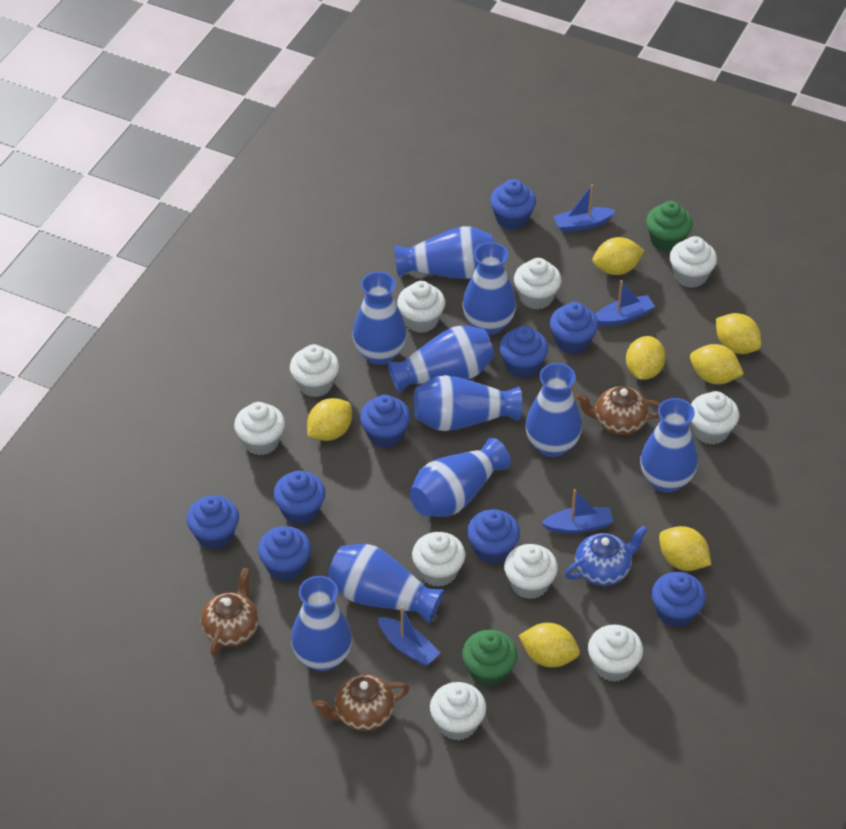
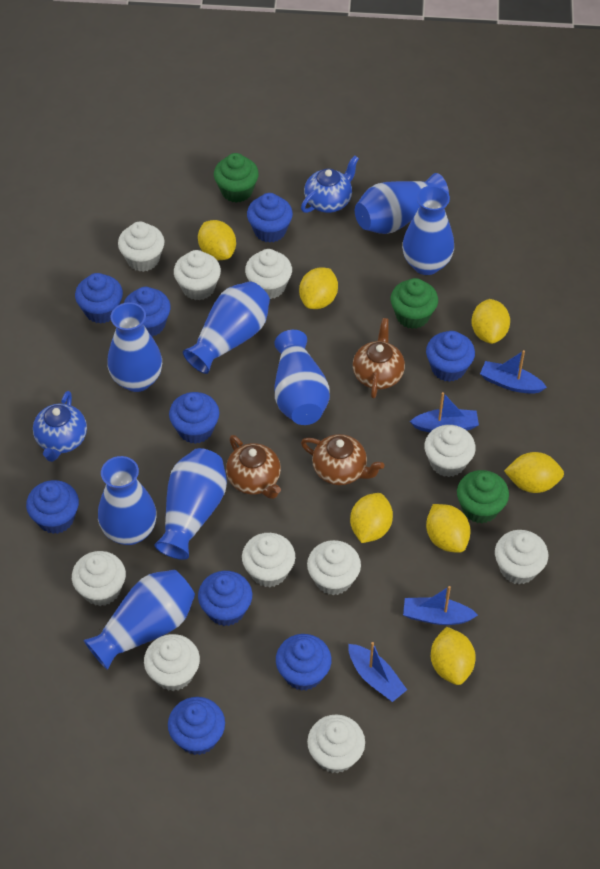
blue teapot: [565,525,648,586] = 1 -> [33,391,87,462] [301,155,359,213] = 2
blue vase: [291,576,352,671] [328,544,444,624] [352,272,407,365] [387,325,494,393] [394,226,493,279] [410,438,510,517] [413,375,522,431] [462,242,516,335] [525,363,582,457] [640,398,698,493] = 10 -> [83,570,195,670] [98,456,157,545] [107,302,162,392] [154,448,227,560] [183,281,270,374] [274,330,330,425] [355,173,449,234] [402,186,454,275] = 8
green cupcake: [462,630,518,687] [646,201,693,252] = 2 -> [214,153,259,203] [391,278,438,329] [457,470,509,523] = 3

